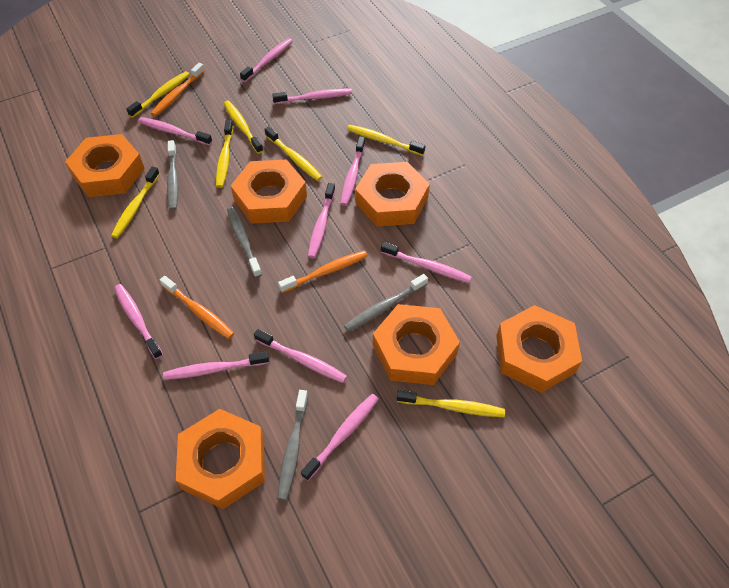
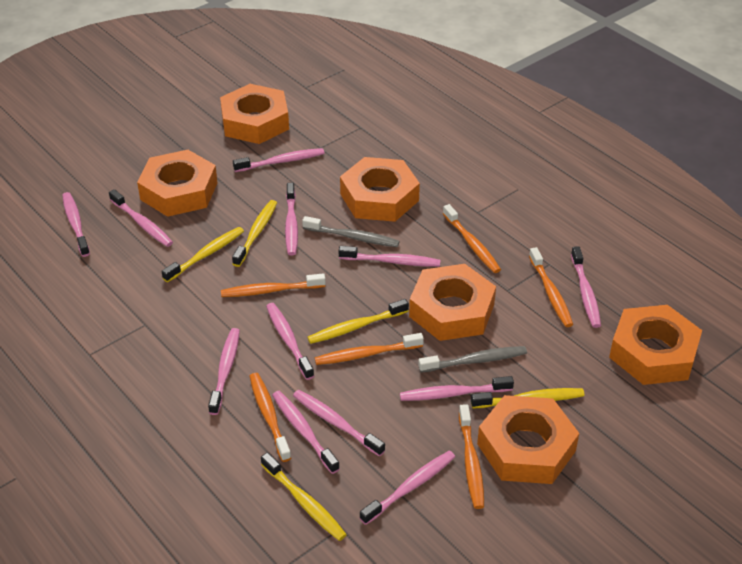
grey toothbrush: [167,140,179,210] [227,207,262,278] [278,390,308,500] [344,274,428,332] = 4 -> [302,216,400,247] [418,346,527,373] = 2
orange toothbrush: [151,63,205,116] [160,276,234,339] [278,250,368,293] = 3 -> [221,273,326,297] [250,373,291,462] [315,333,424,365] [443,204,501,273] [459,404,484,509] [529,247,573,327] = 6
pink toothbrush: [114,284,163,359] [138,117,212,145] [163,351,269,380] [240,38,293,82] [254,329,347,383] [272,89,352,104] [301,394,379,481] [308,182,335,258] [340,137,365,206] [381,242,472,283] = 10 -> [62,192,90,257] [109,189,173,247] [208,328,240,415] [233,148,324,172] [266,303,314,380] [272,391,340,474] [285,183,298,256] [293,390,385,457] [339,246,440,267] [360,451,455,525] [400,376,514,401] [571,246,601,328] = 12
yellow toothbrush: [111,166,160,238] [126,71,190,118] [216,120,233,188] [224,101,264,154] [264,126,322,181] [347,125,425,156] [397,390,505,417] = 7 -> [162,227,244,282] [232,200,277,267] [261,452,347,541] [307,299,409,344] [471,388,584,408] = 5

